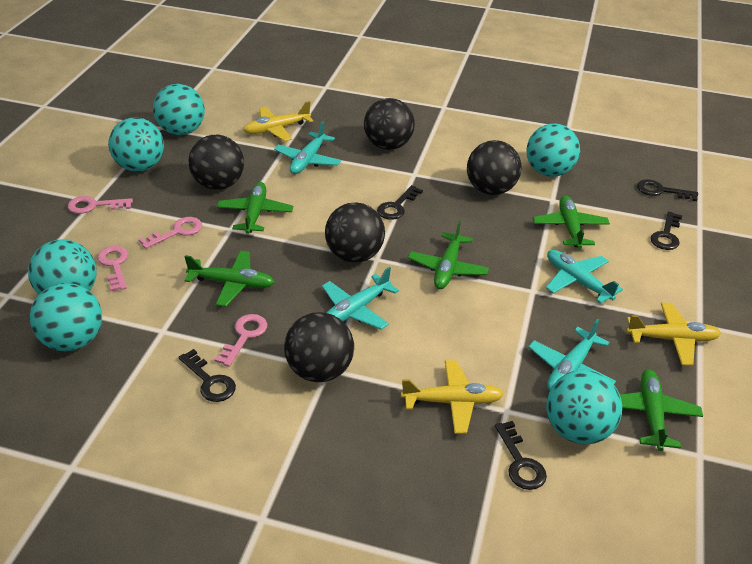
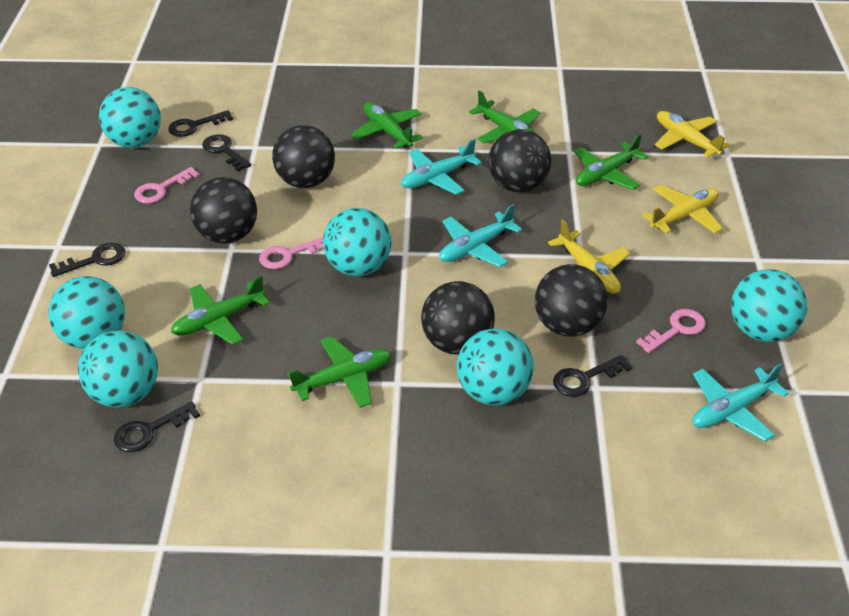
pink key: [68,196,133,214] [97,246,128,292] [139,217,202,249] [214,314,267,367] = 4 -> [134,167,200,204] [259,237,324,269] [636,309,706,353] = 3
turquoise plane: [274,121,341,174] [322,267,399,329] [529,319,616,391] [546,250,623,304] = 4 -> [401,139,482,195] [439,204,522,267] [693,363,789,441] = 3

